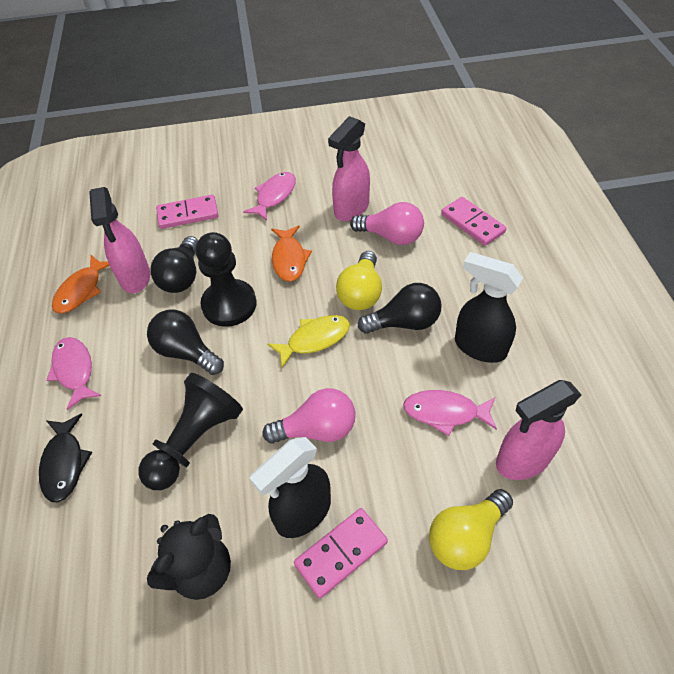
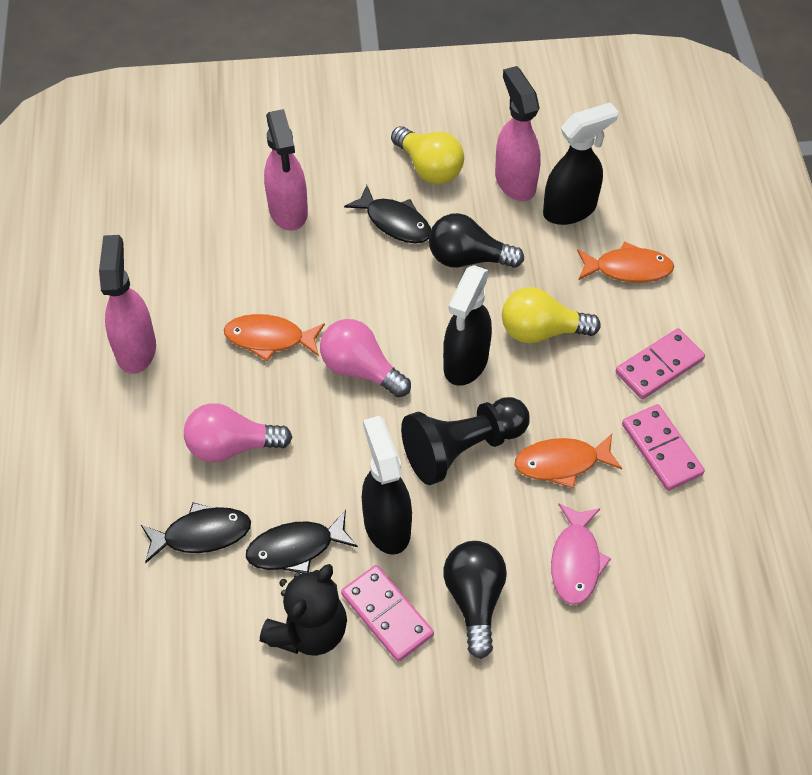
black fish: [39,413,92,502] = 1 -> [141,502,251,563] [246,510,358,573] [344,185,431,243] = 3
black light bulb: [147,310,224,375] [150,236,198,293] [358,283,442,334] = 3 -> [429,213,524,268] [443,541,507,659] = 2
black pawn: [138,373,243,490] [195,232,257,327] = 2 -> [401,397,530,485] = 1
black spray bottle: [250,437,331,538] [455,252,523,363] = 2 -> [362,416,412,555] [443,265,492,386] [543,102,618,225] = 3
orange fish: [52,255,110,313] [271,225,312,282] = 2 -> [224,314,325,361] [515,434,622,488] [577,241,674,283] = 3
pink fish: [47,337,101,410] [243,172,296,221] [403,390,497,436] = 3 -> [551,503,611,605] = 1
yellow fish: [267,315,350,368] = 1 -> none = 0

